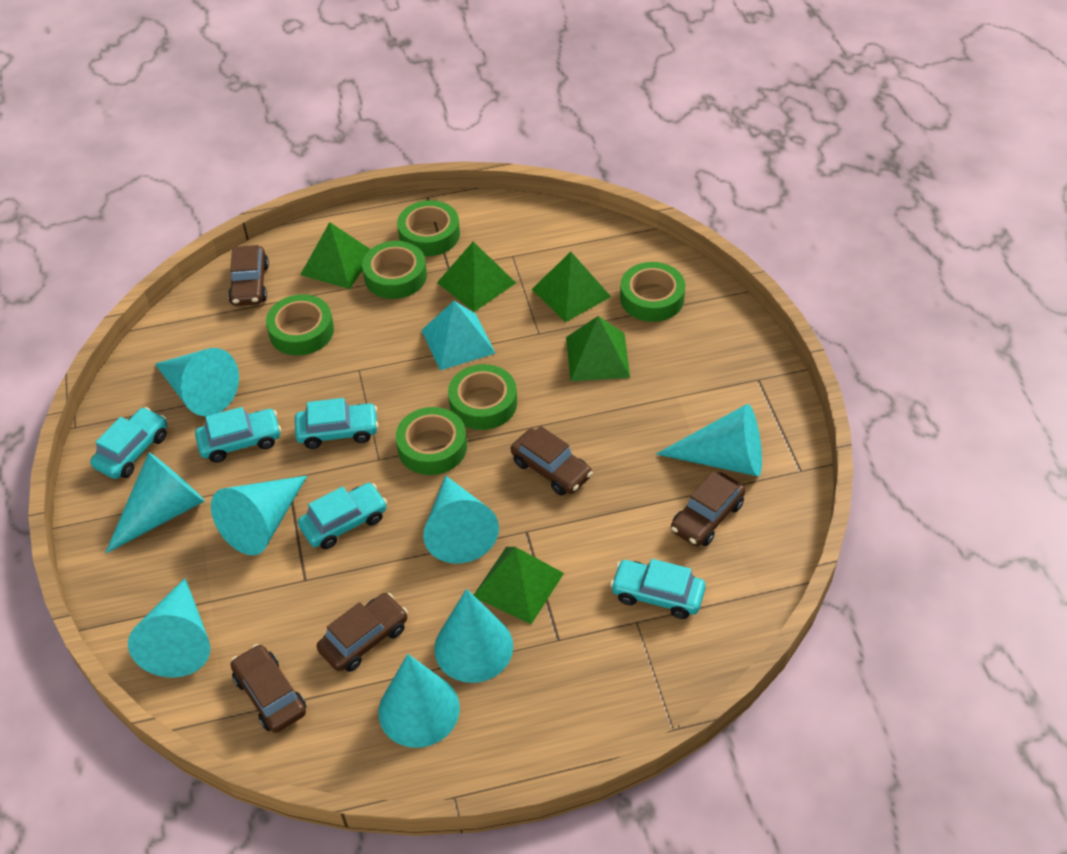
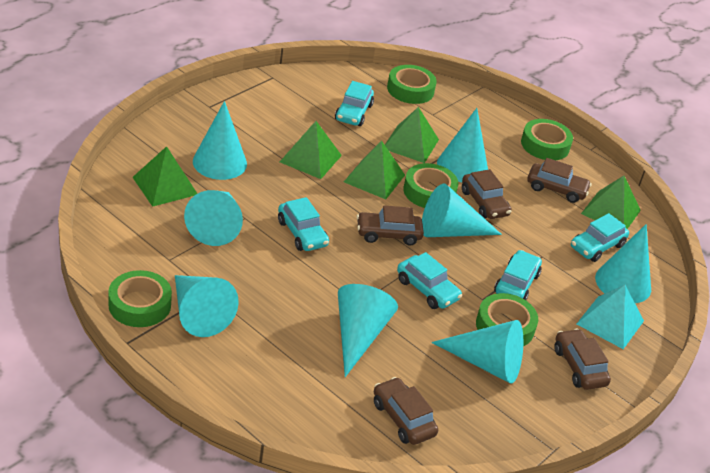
green tape: [266,294,334,356] [362,241,427,299] [396,407,467,475] [397,200,460,256] [448,364,517,430] [620,262,685,322] = 6 -> [108,270,172,327] [387,65,437,104] [403,163,458,208] [476,293,538,346] [521,119,573,160] = 5

